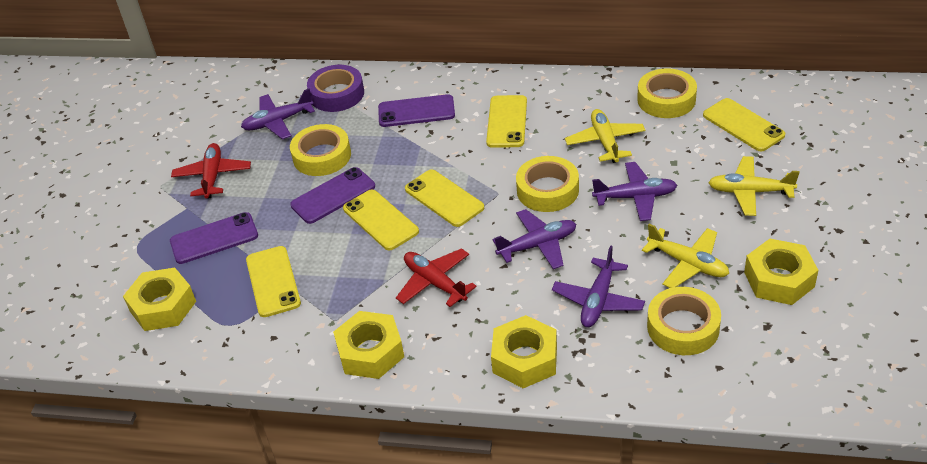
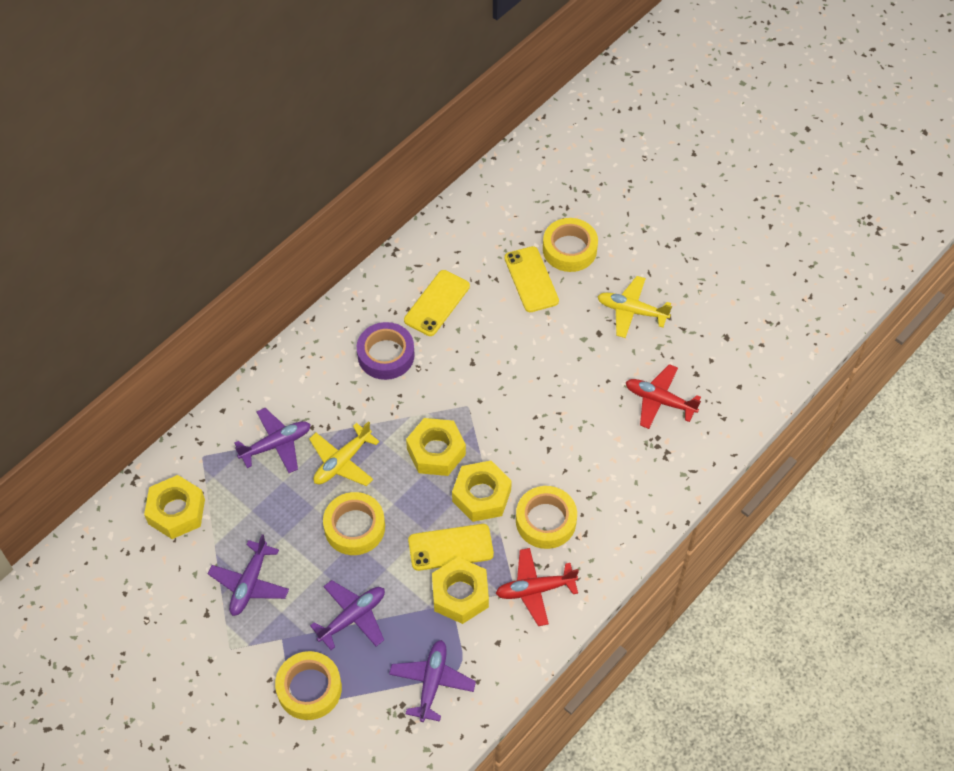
purple phone: [170,212,258,264] [290,167,375,224] [378,94,455,127] = 3 -> none = 0
yellow phone: [246,246,301,317] [343,190,419,250] [405,169,484,227] [486,95,527,148] [703,98,785,151] = 5 -> [404,270,470,336] [408,524,494,571] [504,246,559,312] = 3
yellow plane: [565,109,646,163] [642,224,729,288] [708,156,800,216] = 3 -> [309,421,380,486] [597,276,672,338] = 2

